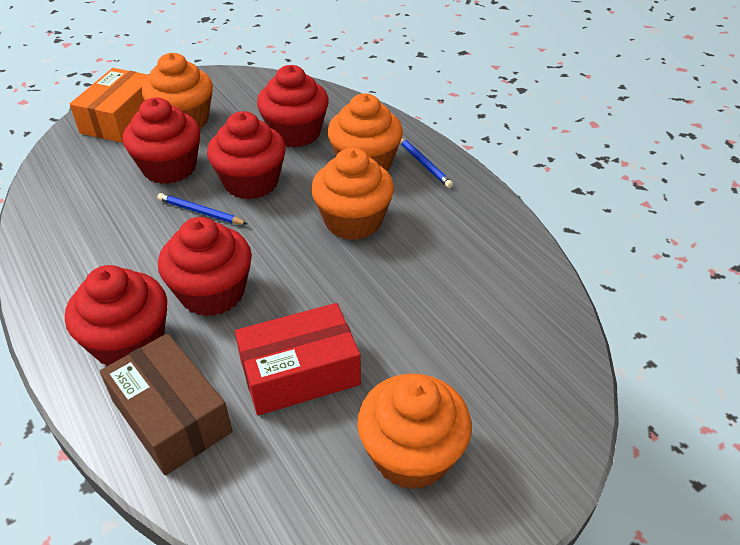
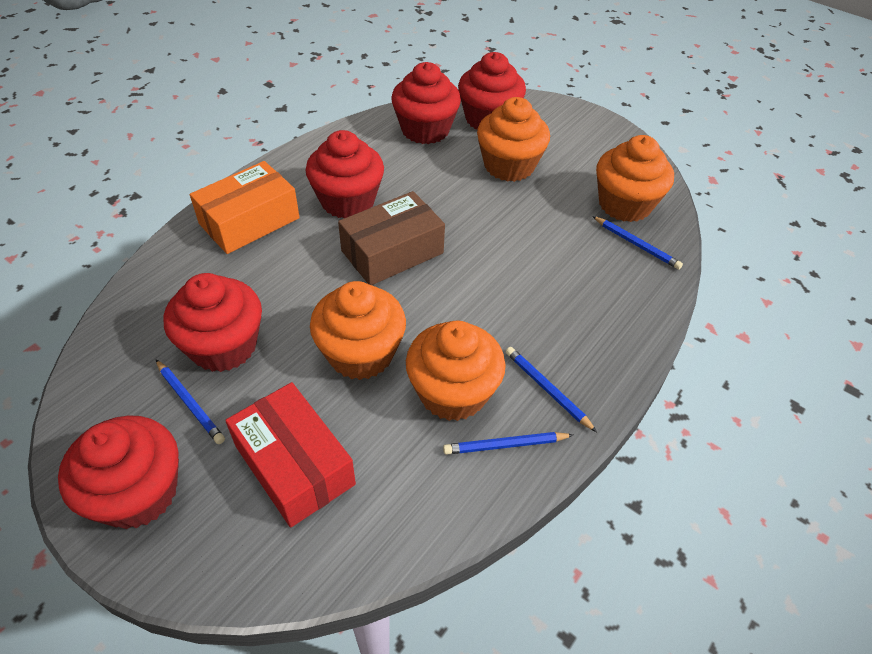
blue pencil: [157,193,247,224] [400,138,453,188] = 2 -> [156,360,225,444] [443,432,573,455] [506,347,597,432] [592,216,683,270] = 4

